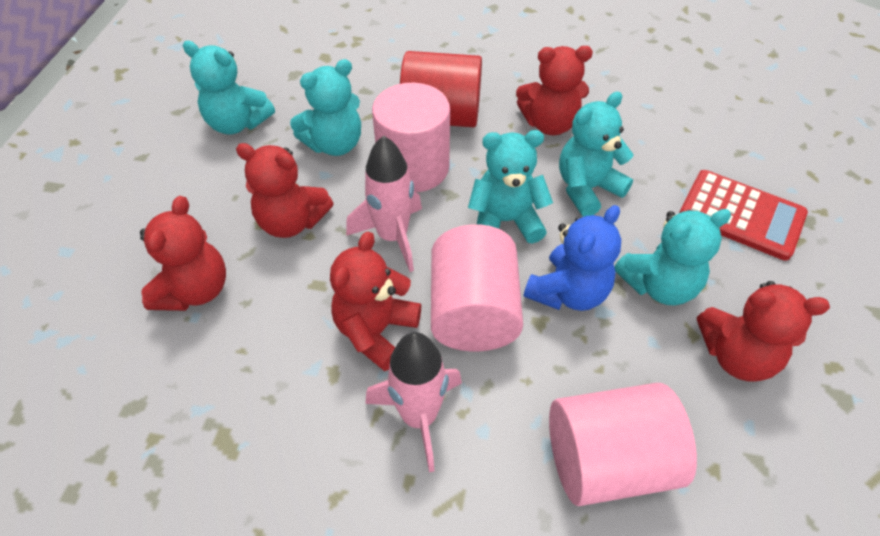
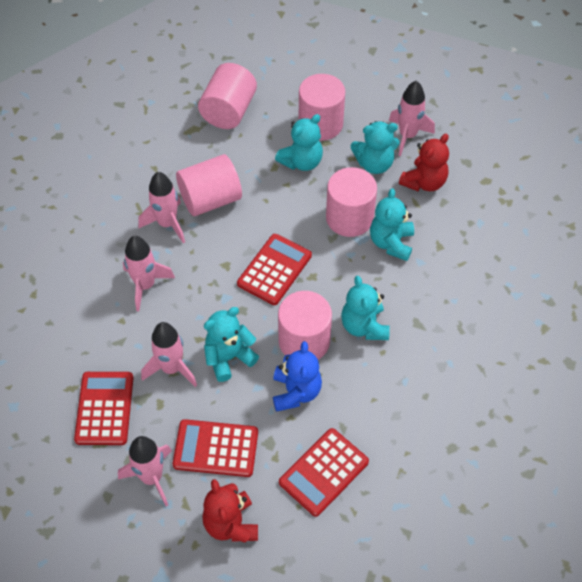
pink cylinder: [372,83,450,192] [431,224,523,351] [549,383,697,506] = 3 -> [176,154,242,216] [198,63,257,129] [278,291,332,360] [299,74,345,141] [326,167,377,237] = 5
pink rocket: [346,135,422,272] [365,332,462,472] = 2 -> [118,436,172,506] [123,236,175,311] [138,172,185,243] [141,322,197,387] [389,81,435,156] = 5
red calculator: [679,170,808,261] = 1 -> [74,372,133,445] [173,419,258,477] [237,234,312,305] [279,428,369,517] = 4
red cylinder: [400,51,482,127] = 1 -> none = 0
red teddy bear: [140,196,226,311] [236,143,334,238] [330,232,421,371] [516,46,593,135] [697,281,830,381] = 5 -> [202,479,258,543] [399,134,449,191] = 2

